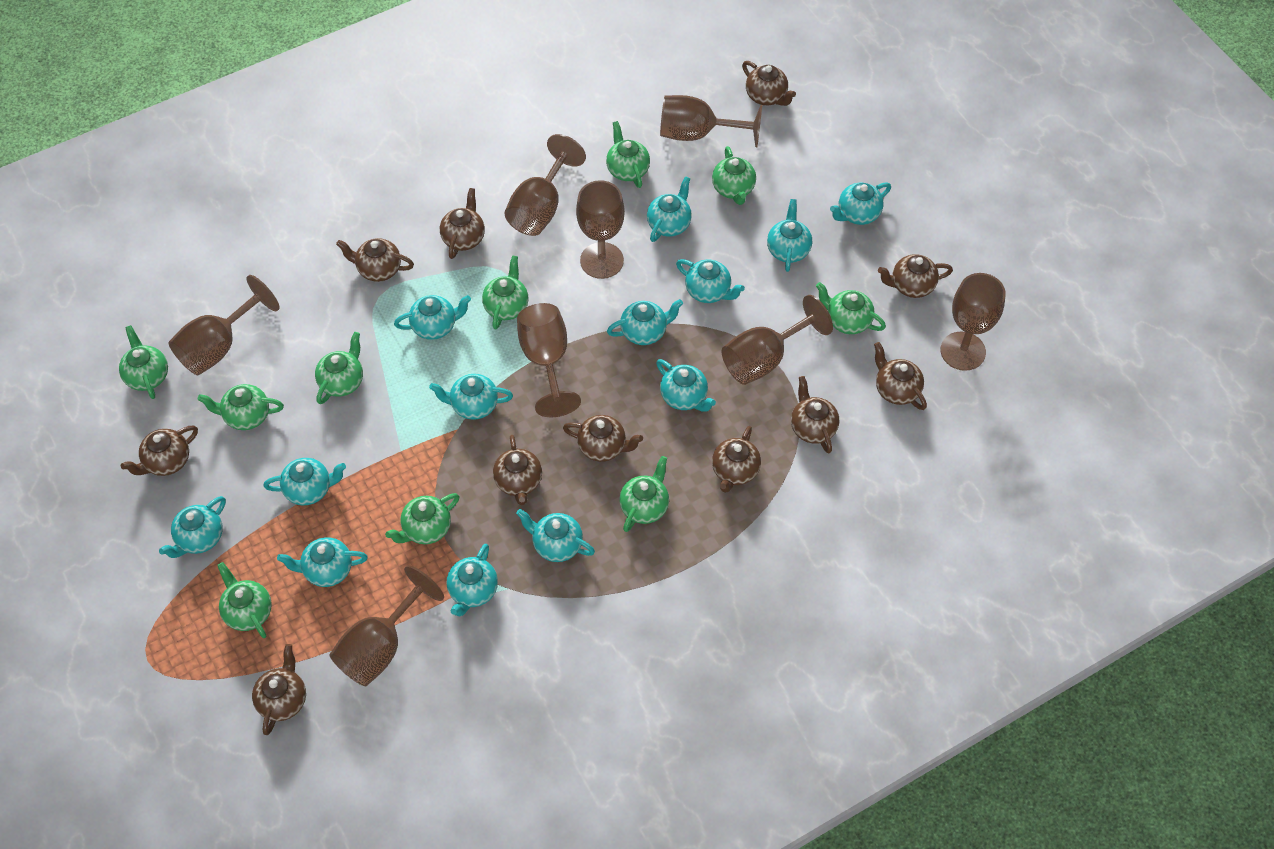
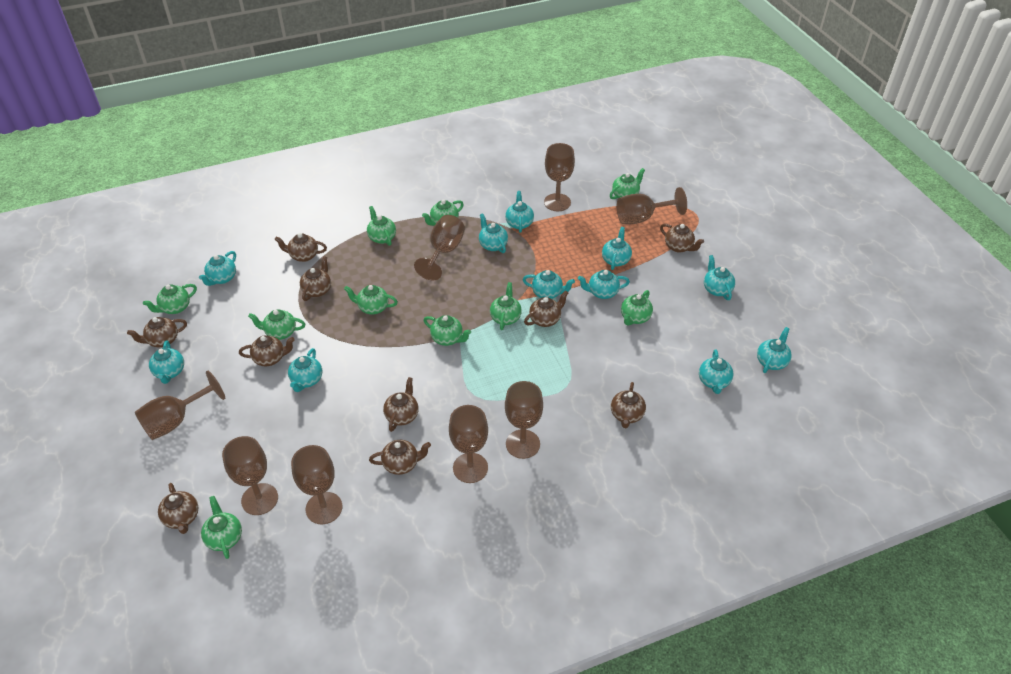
brown teapot: [121,426,198,476] [252,644,306,735] [336,238,414,282] [440,188,485,259] [493,435,542,505] [563,415,643,462] [712,426,761,493] [742,61,796,106] [791,376,839,453] [874,342,927,410] [878,254,953,298] = 11 -> [127,317,187,347] [158,483,198,534] [239,335,295,366] [274,233,327,262] [300,256,331,301] [369,440,431,475] [383,377,419,432] [524,290,568,327] [611,382,646,428] [660,224,704,252] = 10
turquoise teapot: [159,496,226,558] [263,458,346,505] [277,537,368,587] [394,295,471,340] [429,374,513,420] [447,544,498,616] [516,509,595,562] [607,299,683,345] [647,176,692,242] [656,359,716,412] [676,259,745,303] [767,199,812,272] [830,182,891,225] = 13 -> [149,340,184,384] [199,251,236,286] [288,348,322,392] [479,213,508,253] [505,191,534,233] [523,270,575,299] [578,270,630,299] [602,227,632,270] [699,349,733,394] [704,255,735,300] [757,327,791,373] = 11

